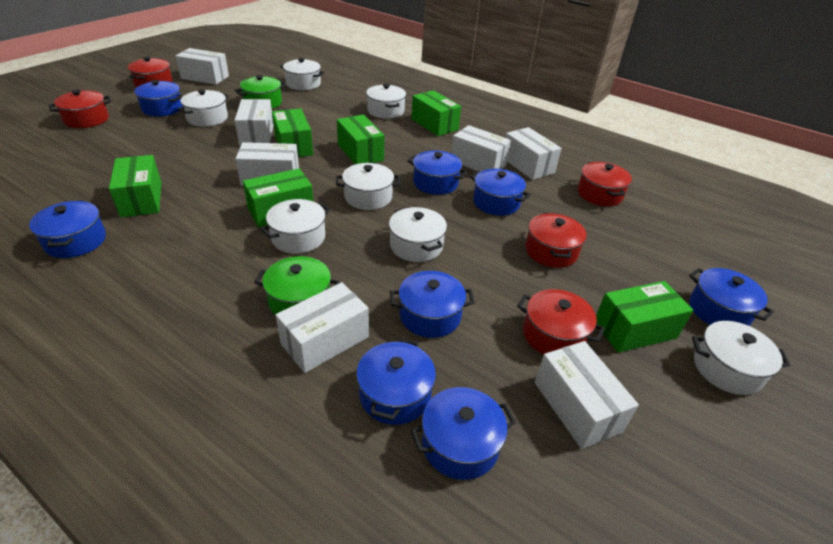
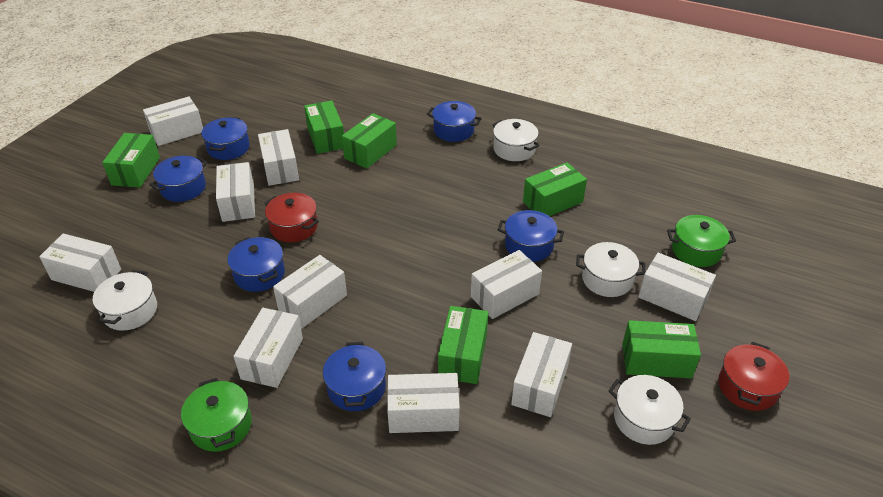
blue pot: [29,200,106,258] [134,80,183,117] [356,338,436,425] [390,271,475,338] [408,150,468,195] [411,387,516,480] [470,169,531,216] [689,268,774,326] = 8 -> [149,156,208,202] [201,117,250,160] [227,237,285,292] [323,342,386,411] [427,101,482,142] [498,210,564,262] = 6
red pot: [49,90,111,128] [128,57,173,87] [517,289,605,355] [525,213,587,268] [578,162,632,206] = 5 -> [265,193,319,242] [718,342,789,411] = 2
white box: [175,48,229,85] [235,99,273,146] [235,142,299,186] [276,282,369,373] [451,125,511,172] [505,127,562,180] [535,341,639,449] = 7 -> [39,234,121,292] [143,96,203,146] [216,162,255,222] [234,308,303,388] [258,129,299,186] [273,255,347,328] [387,373,460,433] [471,250,542,319] [511,332,572,417] [639,253,716,321] = 10
white pot: [178,89,229,127] [260,199,330,254] [280,58,325,90] [336,163,401,210] [366,84,406,119] [389,207,447,262] [692,321,790,395] = 7 -> [93,270,157,331] [492,119,540,161] [576,242,645,297] [608,375,691,445] = 4

